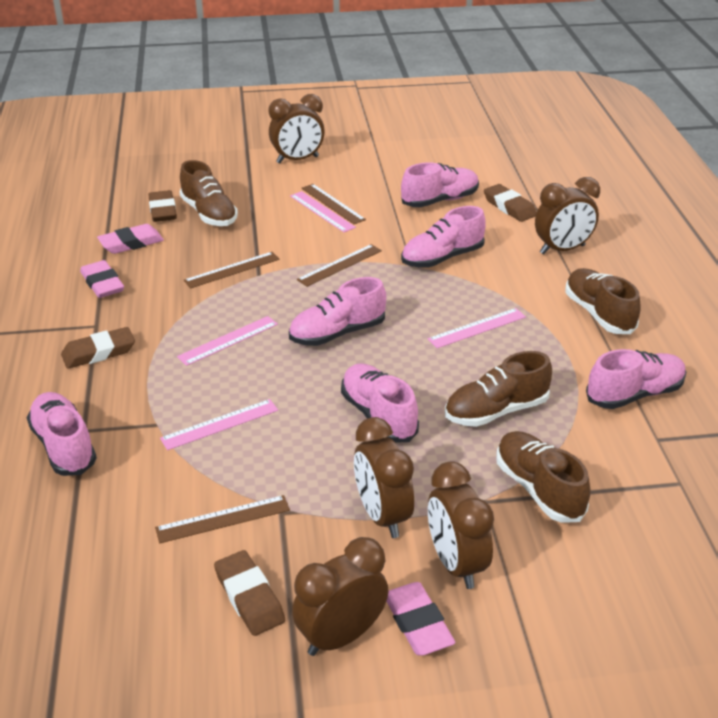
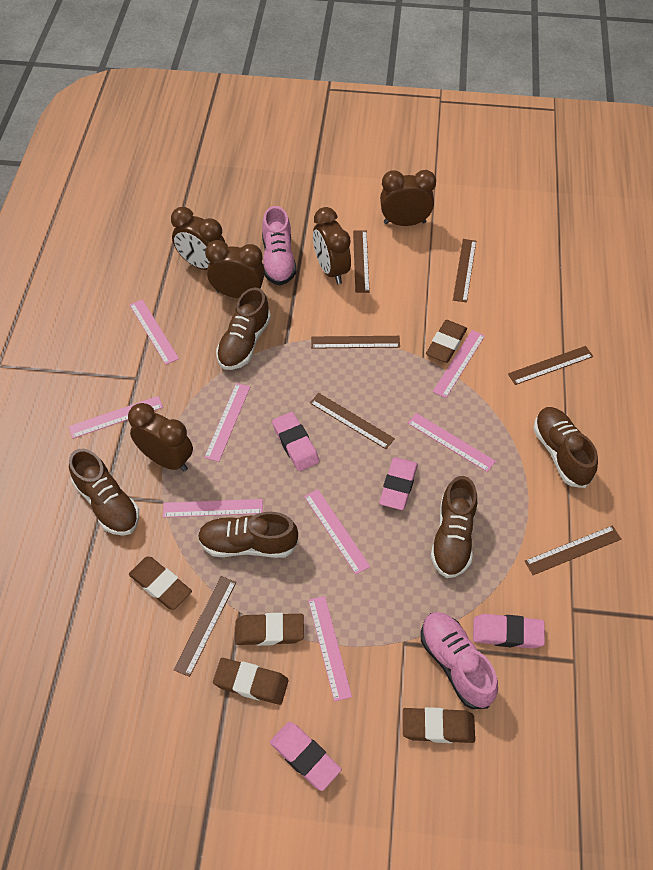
brown eraser: [61,327,135,369] [148,190,177,222] [214,550,285,636] [484,184,537,222] = 4 -> [129,557,192,610] [213,658,289,705] [235,613,304,646] [403,707,475,743] [426,320,467,363] = 5
brown ruler: [155,495,290,543] [184,252,280,288] [297,244,382,287] [301,184,366,224] = 4 -> [173,576,236,677] [310,393,395,449] [311,336,400,349] [353,231,370,293] [453,239,476,303] [508,346,593,385] [525,525,621,575] = 7
brown shoe: [180,160,238,226] [445,351,552,427] [496,431,591,522] [565,268,641,334] = 4 -> [69,449,139,536] [198,512,298,558] [216,288,271,370] [431,476,477,578] [533,407,598,488] = 5
pink eraser: [80,260,124,298] [97,224,164,254] [386,582,456,656] = 3 -> [270,722,341,791] [272,412,319,471] [379,457,418,510] [473,614,545,649] = 4
pink ruler: [160,399,278,450] [177,316,278,366] [290,191,356,232] [428,308,526,348] = 4 -> [68,396,163,439] [130,299,179,365] [163,499,263,518] [204,383,250,462] [304,489,370,575] [308,596,352,702] [408,413,496,472] [433,330,485,398] = 8
pink shoe: [27,392,97,476] [289,277,386,346] [341,363,419,443] [401,162,479,207] [401,206,486,268] [586,349,686,409] = 6 -> [262,206,296,285] [421,612,498,709] = 2

